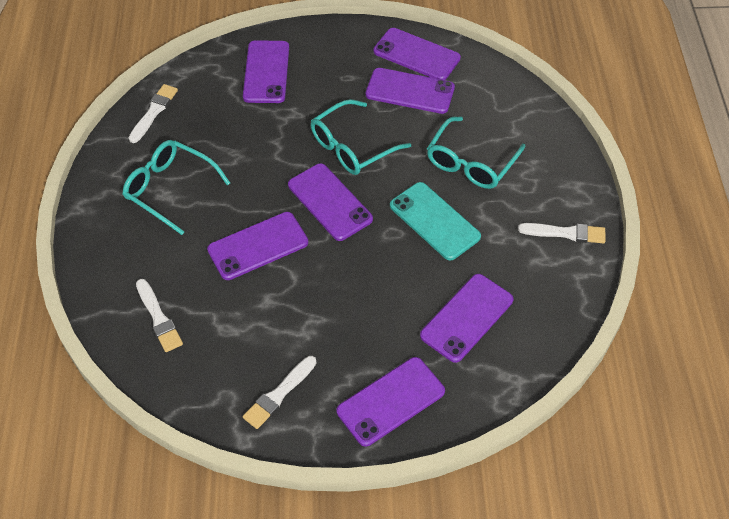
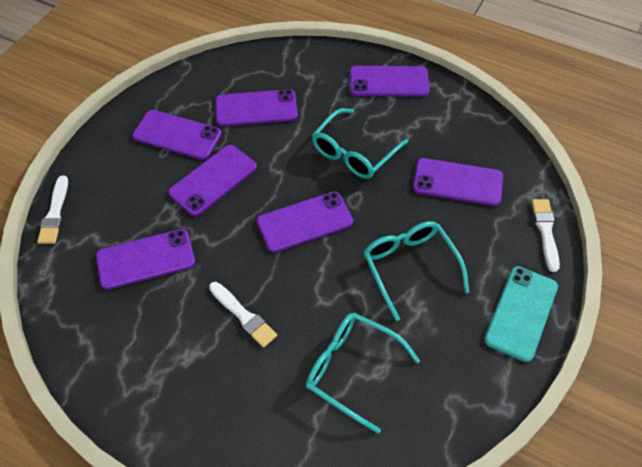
white brush: [129,84,178,143] [136,279,183,352] [243,356,316,429] [518,223,606,244] = 4 -> [37,175,68,244] [209,282,277,348] [532,199,560,272] = 3

